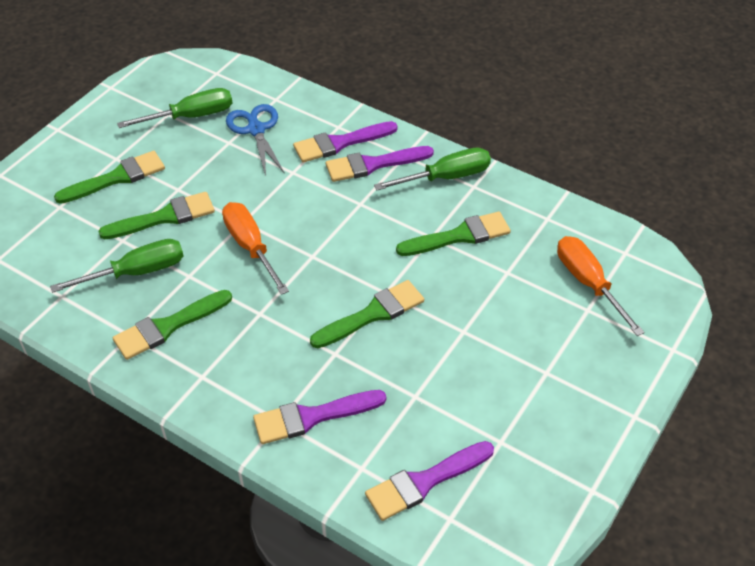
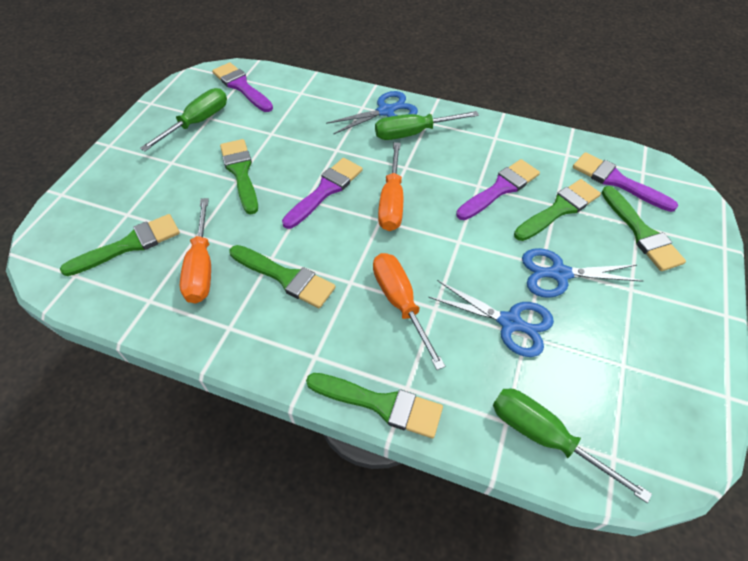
blue scissors: [226,104,285,176] = 1 -> [326,91,418,134] [428,280,554,357] [522,248,644,298] = 3
green brush: [54,151,165,204] [98,192,215,239] [113,290,232,360] [310,280,424,348] [396,212,511,256] = 5 -> [60,214,180,276] [220,139,258,214] [230,245,336,308] [306,373,443,438] [514,179,601,241] [602,186,686,271] = 6
orange screwdriver: [222,202,289,295] [557,236,645,336] = 2 -> [180,198,211,304] [373,253,445,370] [378,142,403,231] = 3

